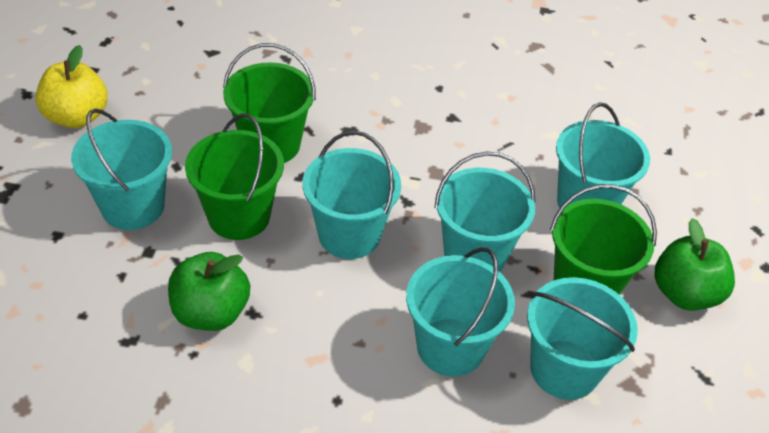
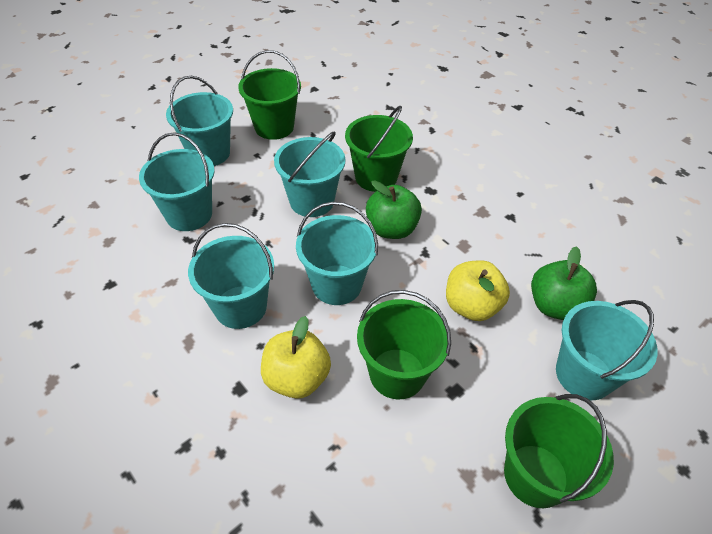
green bucket: [185,113,284,240] [223,43,316,163] [550,184,657,295] = 3 -> [238,50,301,140] [345,106,413,192] [357,290,451,399] [504,394,614,508] = 4
yellow apple: [36,45,108,128] = 1 -> [261,316,331,399] [446,260,510,321] = 2

